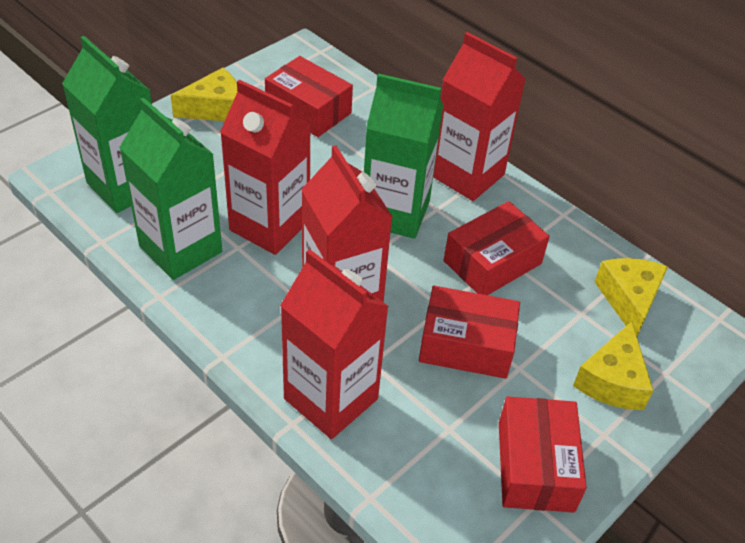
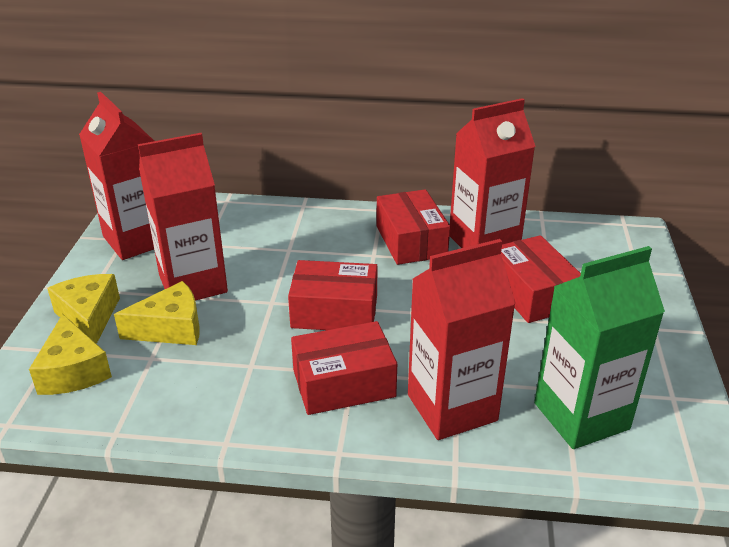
green carton: [62,36,152,213] [119,98,222,280] [364,73,443,239] = 3 -> [534,246,665,449] = 1

